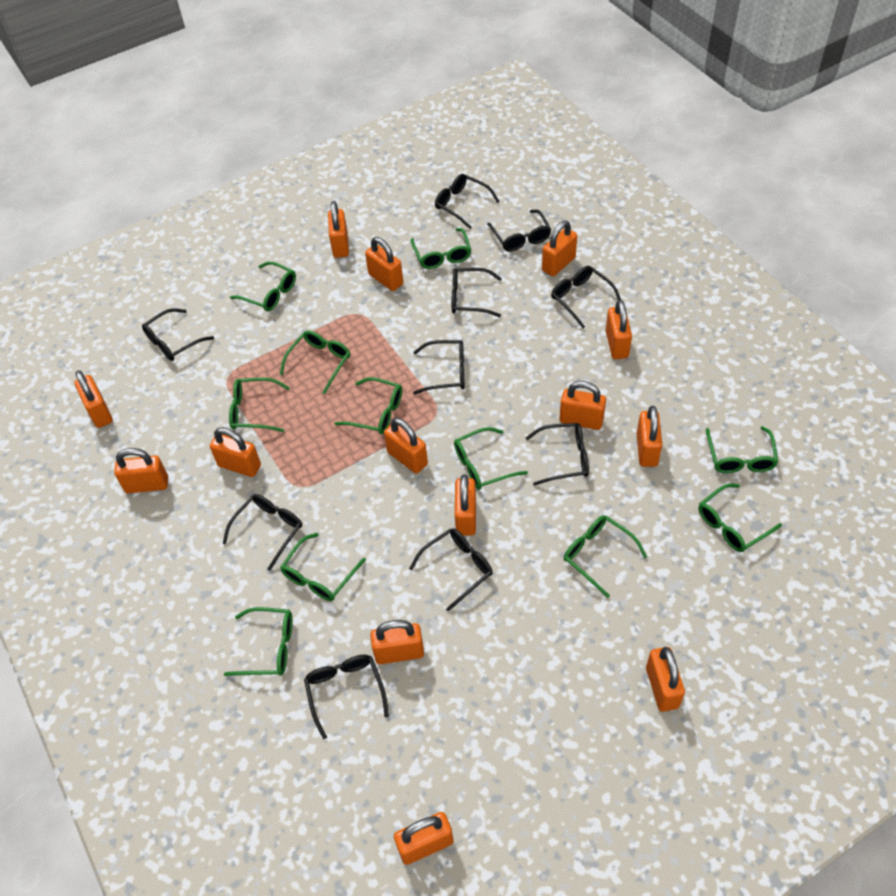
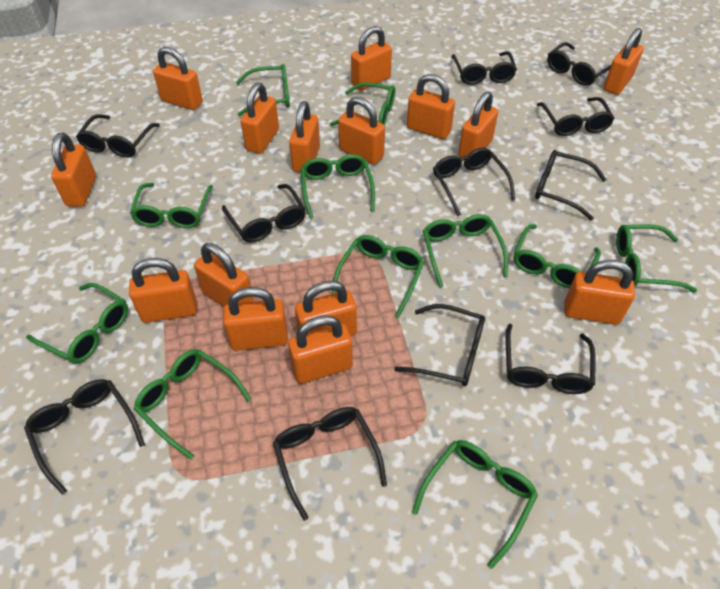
black glasses: [142,308,214,361] [222,494,302,571] [304,655,389,739] [409,528,493,612] [413,340,464,395] [435,174,500,229] [451,268,502,317] [487,210,551,252] [526,423,589,486] [551,266,621,328] = 10 -> [24,379,145,495] [76,114,160,158] [222,184,306,243] [273,407,387,521] [394,304,485,386] [433,147,515,216] [451,51,517,85] [506,324,596,394] [535,150,606,220] [537,97,615,136] [547,42,611,86] = 11
orange padlock: [74,370,113,428] [114,448,168,494] [210,427,261,477] [328,201,349,258] [365,237,403,291] [370,620,424,664] [384,418,428,473] [394,812,454,865] [455,474,476,536] [542,221,577,277] [559,381,606,430] [606,300,632,359] [637,406,662,467] [646,647,685,712] = 14 -> [51,133,96,207] [129,258,197,323] [153,47,203,110] [194,243,254,307] [223,287,288,351] [241,83,279,154] [288,315,353,384] [289,101,320,173] [295,281,357,336] [338,97,385,164] [351,26,392,91] [407,74,455,139] [458,92,498,158] [564,260,635,325] [604,28,644,95] = 15

